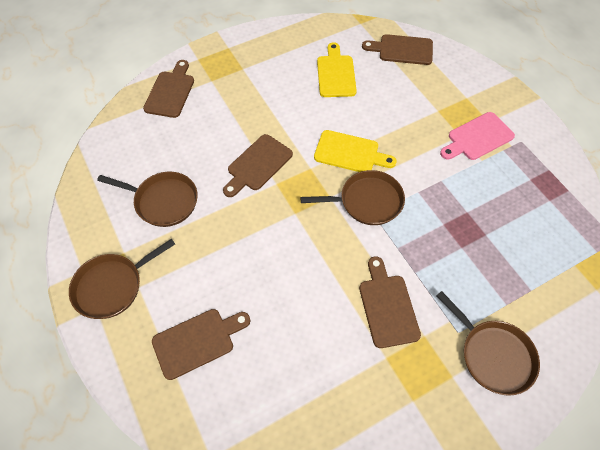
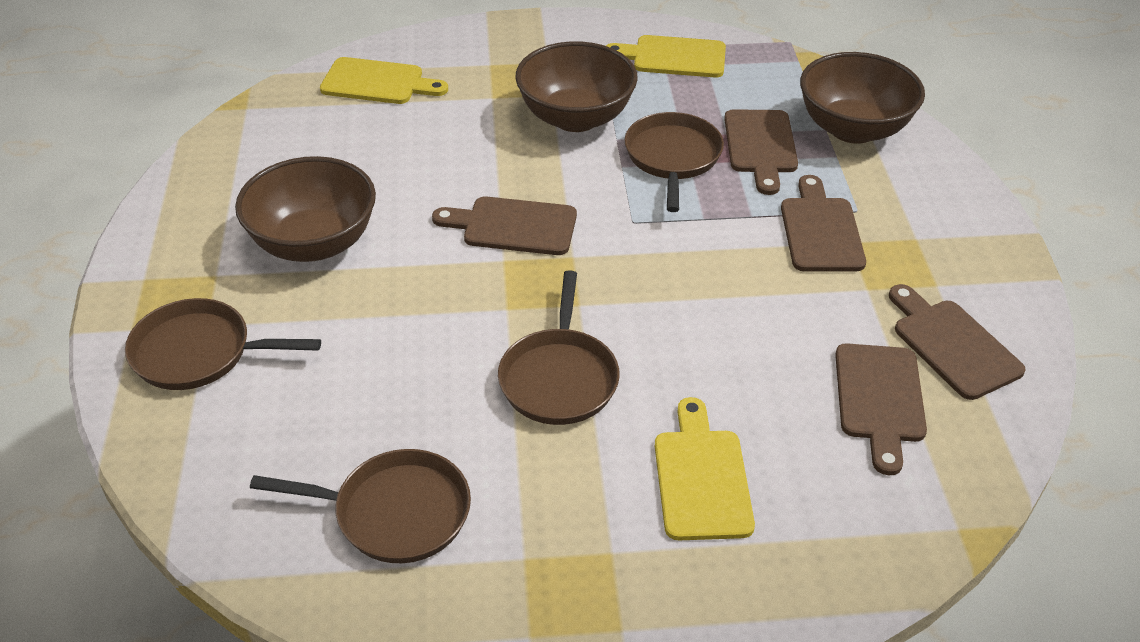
brown bowl: none = 0 -> [235,156,376,262] [515,41,638,132] [800,52,925,144] = 3
pink cutting board: [440,112,515,160] = 1 -> none = 0
yellow cutting board: [314,130,397,172] [317,42,357,97] = 2 -> [320,57,448,104] [606,35,726,78] [655,397,755,540] = 3

